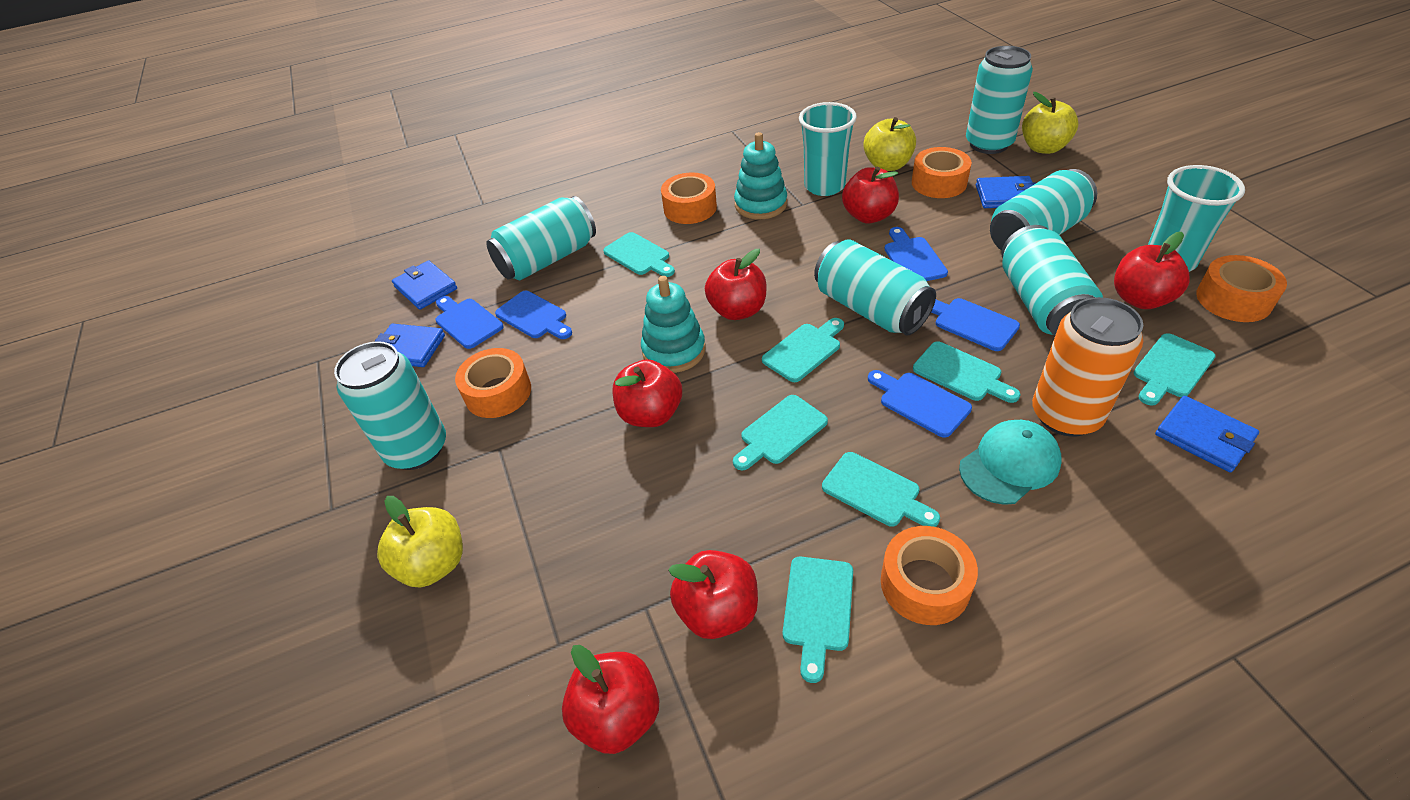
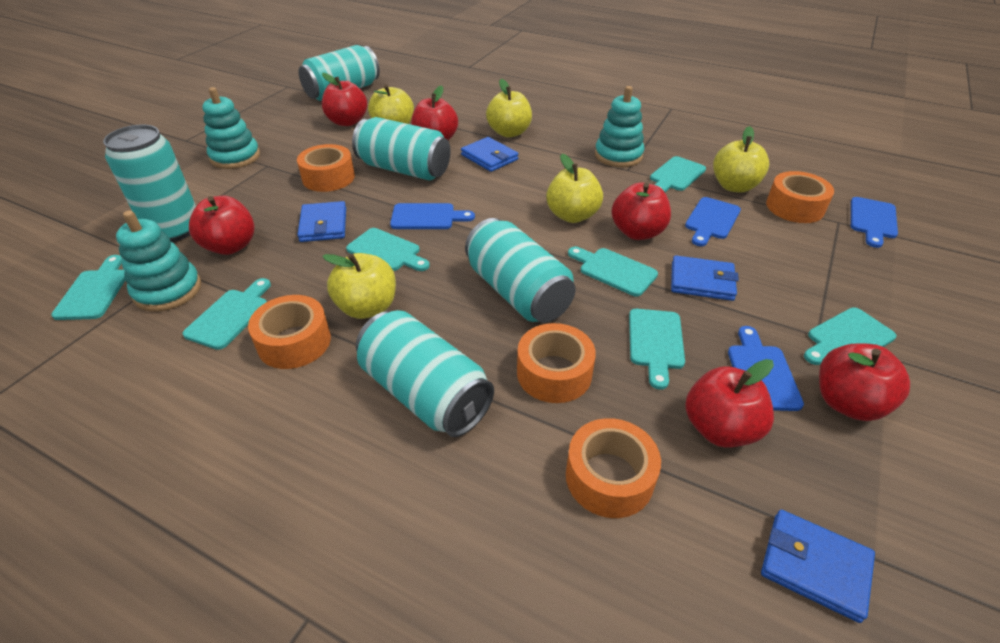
blue cutting board: [436,296,503,349] [495,291,572,339] [868,370,972,438] [885,227,948,281] [931,298,1020,351] = 5 -> [390,203,475,229] [685,197,741,246] [728,326,804,411] [851,197,898,248] = 4
orange can: [1032,297,1143,437] = 1 -> none = 0
turquoise can: [334,341,446,470] [486,196,596,280] [814,239,936,336] [966,46,1033,154] [990,169,1097,251] [1001,225,1103,335] = 6 -> [103,125,196,242] [298,45,380,101] [352,117,451,180] [356,310,494,437] [465,218,576,323] = 5
turquoise cap: [959,420,1062,505] = 1 -> none = 0
turquoise cup: [799,102,857,196] [1148,165,1245,272] = 2 -> none = 0
turquoise stacking toy: [641,276,706,373] [734,132,787,219] = 2 -> [116,210,201,312] [202,87,260,169] [595,86,644,167] = 3
yellow apple: [377,496,463,587] [863,117,916,171] [1022,92,1078,154] = 3 -> [322,253,396,319] [368,84,414,124] [486,79,532,137] [546,154,603,223] [713,126,769,193] = 5

